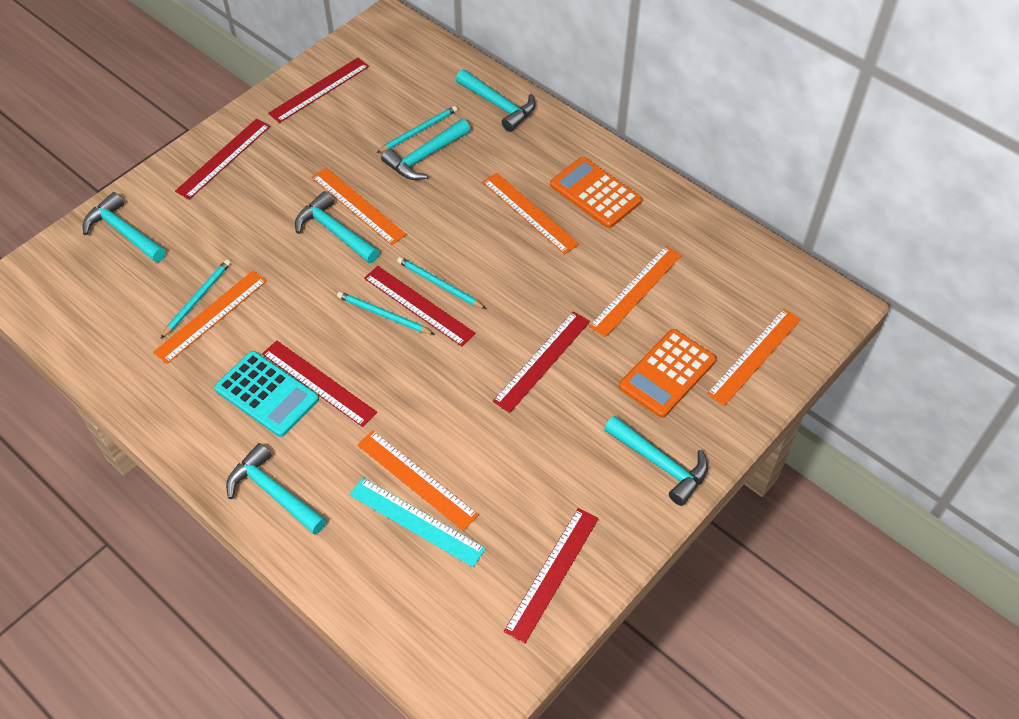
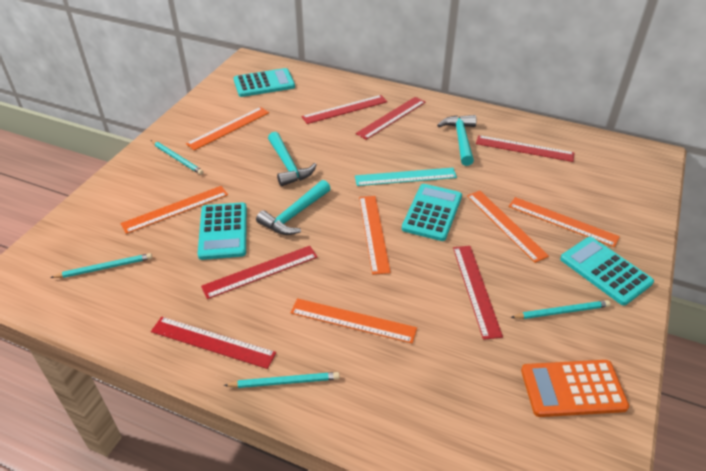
orange calculator: [550,157,642,228] [619,329,716,418] = 2 -> [521,360,629,417] = 1
turquoise calculator: [214,351,319,437] = 1 -> [198,202,247,260] [234,68,295,97] [402,184,462,241] [560,237,654,305] = 4
turquoise hammer: [83,192,166,263] [226,443,327,534] [295,191,380,264] [381,119,471,180] [456,69,536,132] [604,416,708,506] = 6 -> [256,180,331,235] [268,132,317,186] [437,115,476,166] = 3

